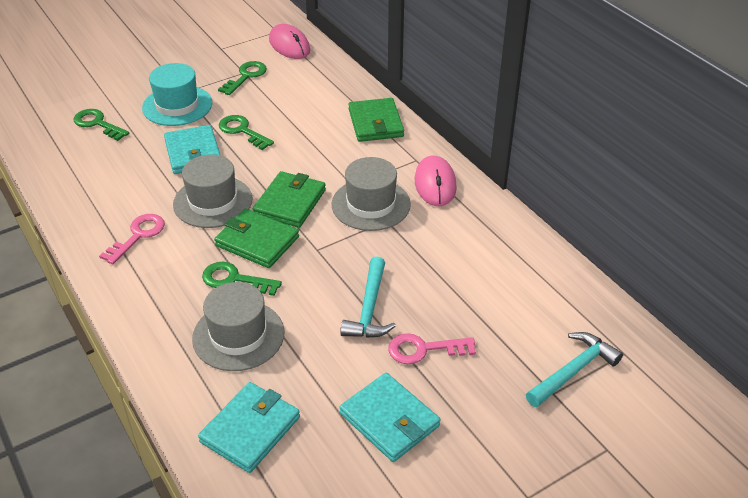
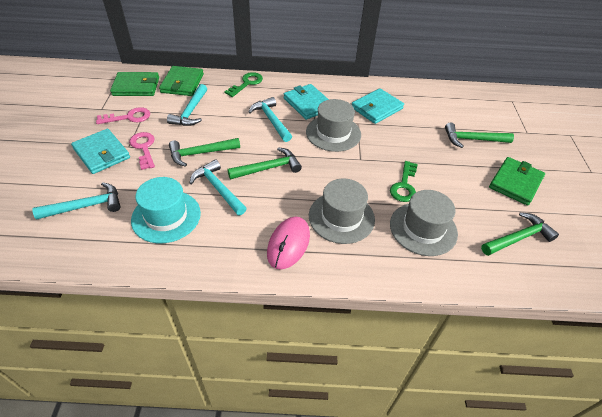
green hammer: none = 0 -> [169,138,240,167] [227,147,302,180] [445,123,514,148] [481,212,559,256] = 4
green key: [74,109,129,141] [202,262,282,296] [218,61,267,95] [219,115,274,150] = 4 -> [225,72,263,97] [390,161,418,202] = 2
pink mouse: [269,24,310,59] [415,155,457,207] = 2 -> [267,216,310,270] = 1
turquoise hammer: [340,257,396,338] [526,332,623,407] = 2 -> [32,182,120,220] [167,84,207,126] [190,159,247,215] [248,97,292,142] = 4

